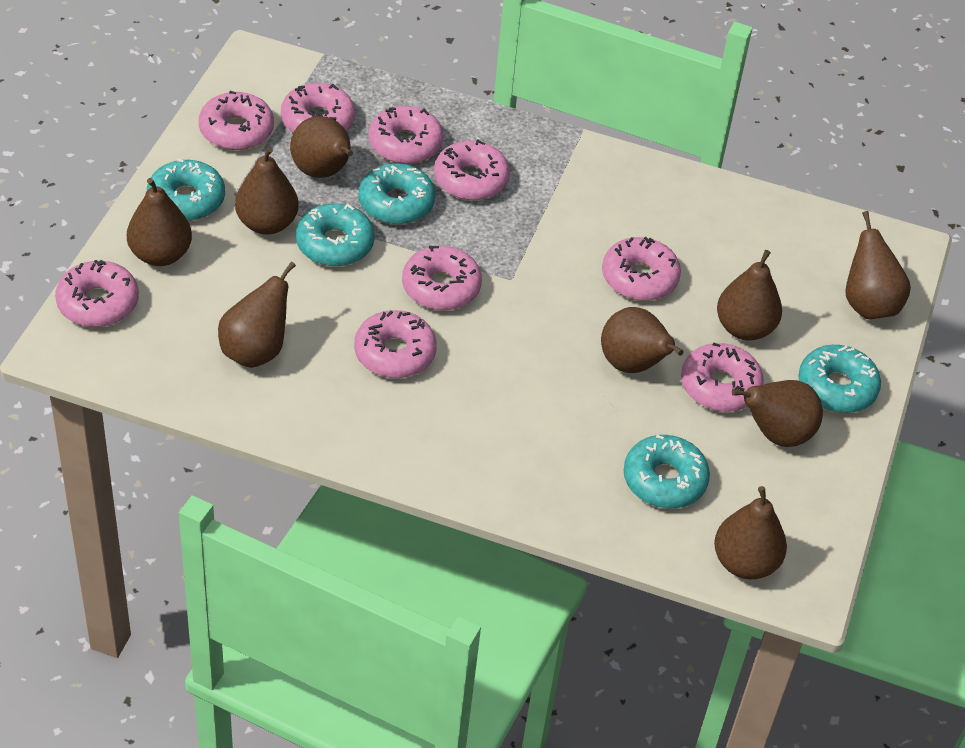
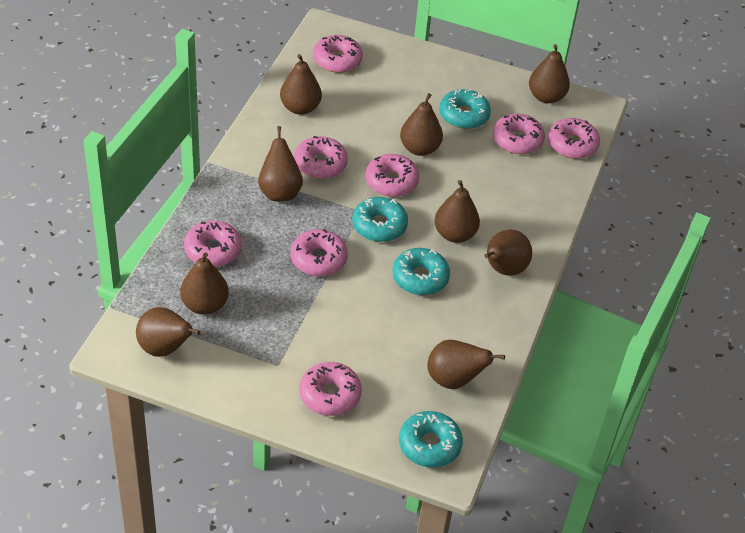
pink donut: [55,260,139,327] [199,91,274,150] [281,83,355,133] [354,310,437,378] [369,106,443,164] [402,246,482,310] [434,139,510,200] [602,237,681,301] [681,342,764,412] = 9 -> [184,220,242,267] [291,229,348,276] [294,136,348,179] [300,362,362,416] [313,35,363,73] [365,154,419,197] [493,114,545,154] [548,118,600,159] = 8
turquoise donut: [147,159,225,221] [296,203,375,266] [359,163,435,224] [623,435,710,508] [798,345,881,413] = 5 -> [352,197,408,242] [393,248,450,295] [399,411,463,468] [439,89,491,129] = 4

